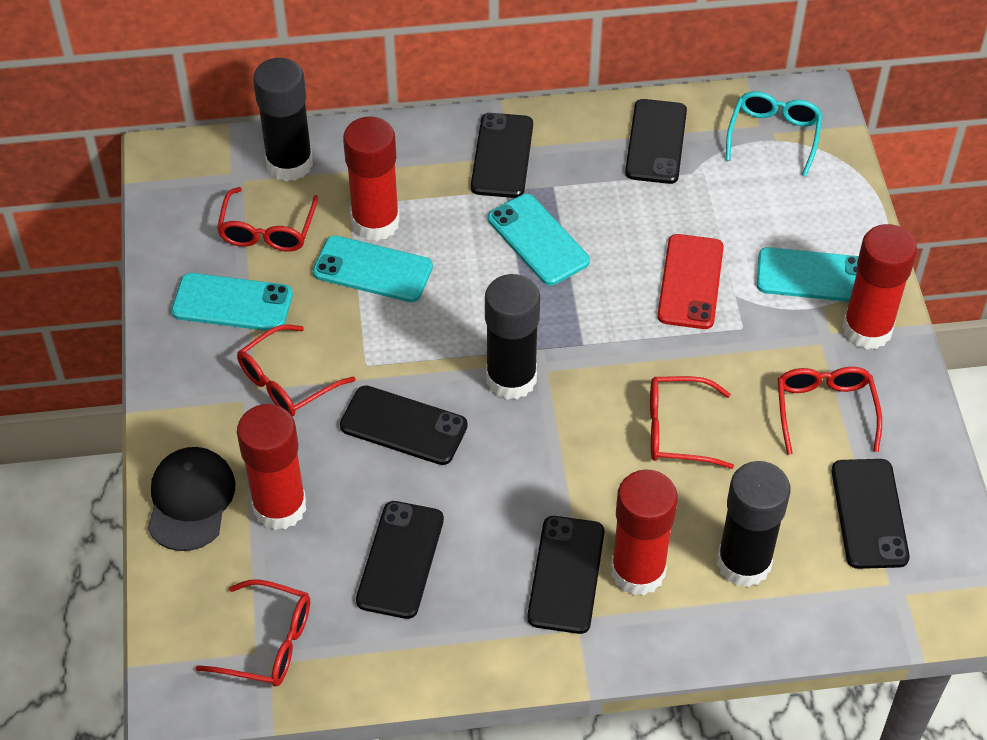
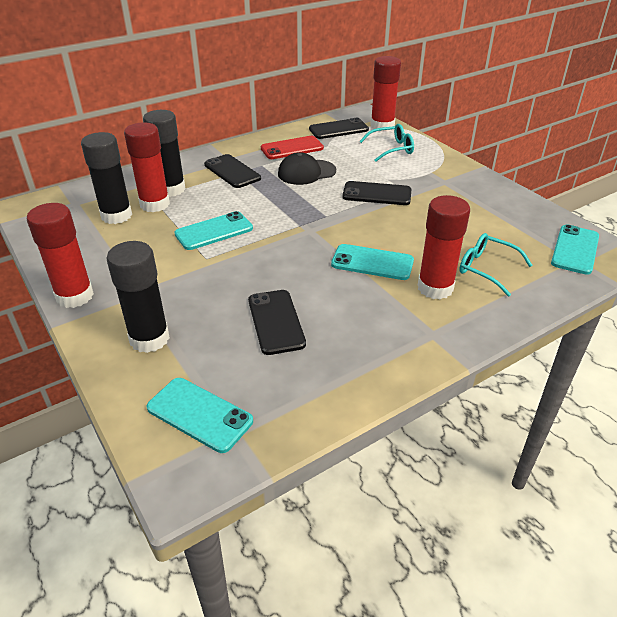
black phone: [340,385,468,465] [356,501,444,619] [471,113,533,198] [527,516,605,634] [625,99,687,184] [831,459,910,569] = 6 -> [204,154,261,188] [248,290,306,355] [309,118,369,139] [342,181,411,205] = 4
red glasses: [196,579,310,686] [217,187,318,252] [237,324,355,417] [650,376,734,469] [778,367,882,455] = 5 -> none = 0
turquoise glasses: [726,91,823,176] = 1 -> [360,124,414,162] [459,233,533,296] = 2

